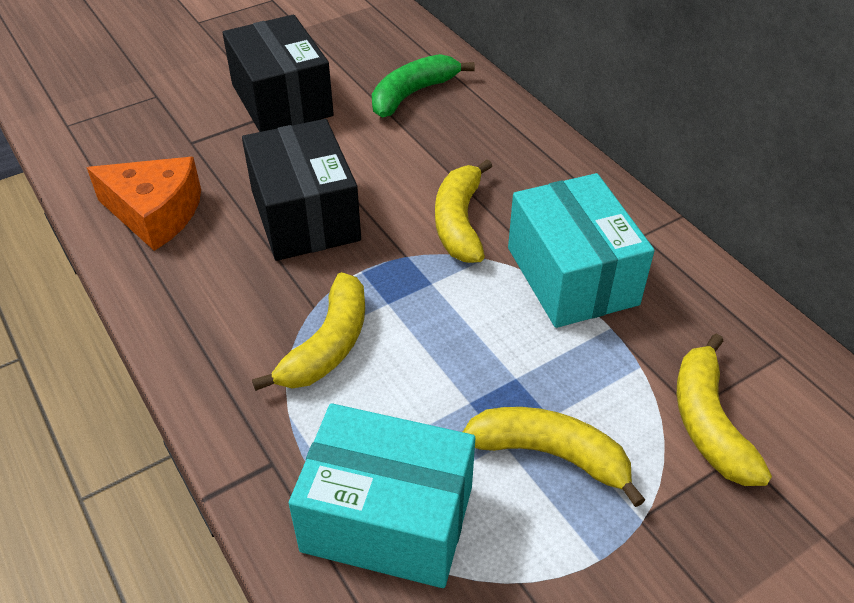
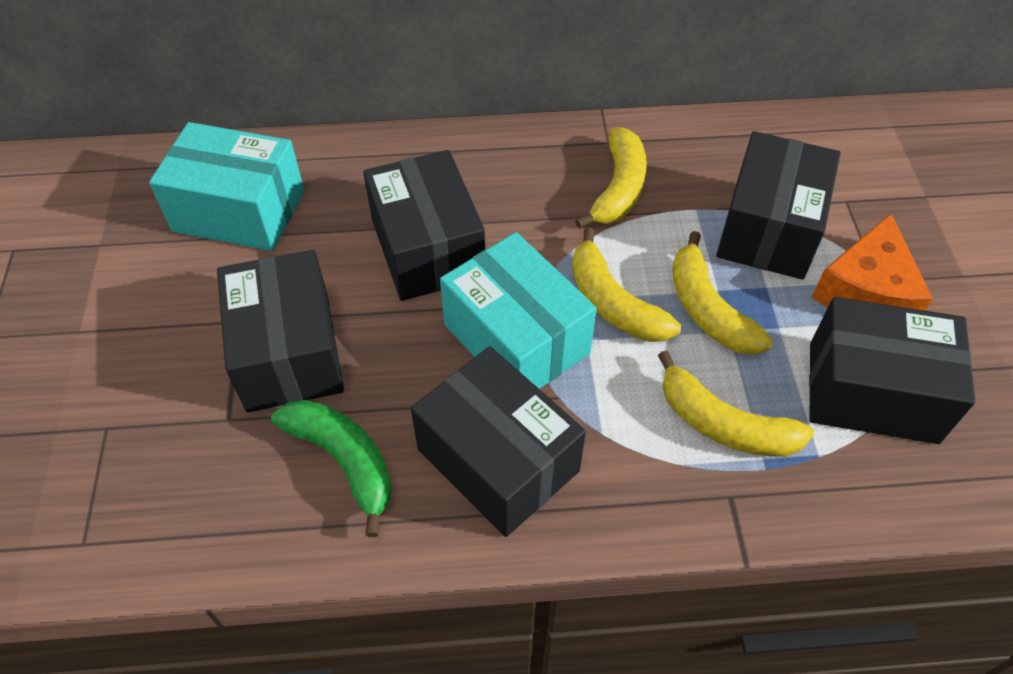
black box: [223,15,334,132] [242,119,361,261] = 2 -> [217,250,344,412] [363,150,485,301] [411,346,586,537] [716,131,841,279] [809,297,975,444] = 5

